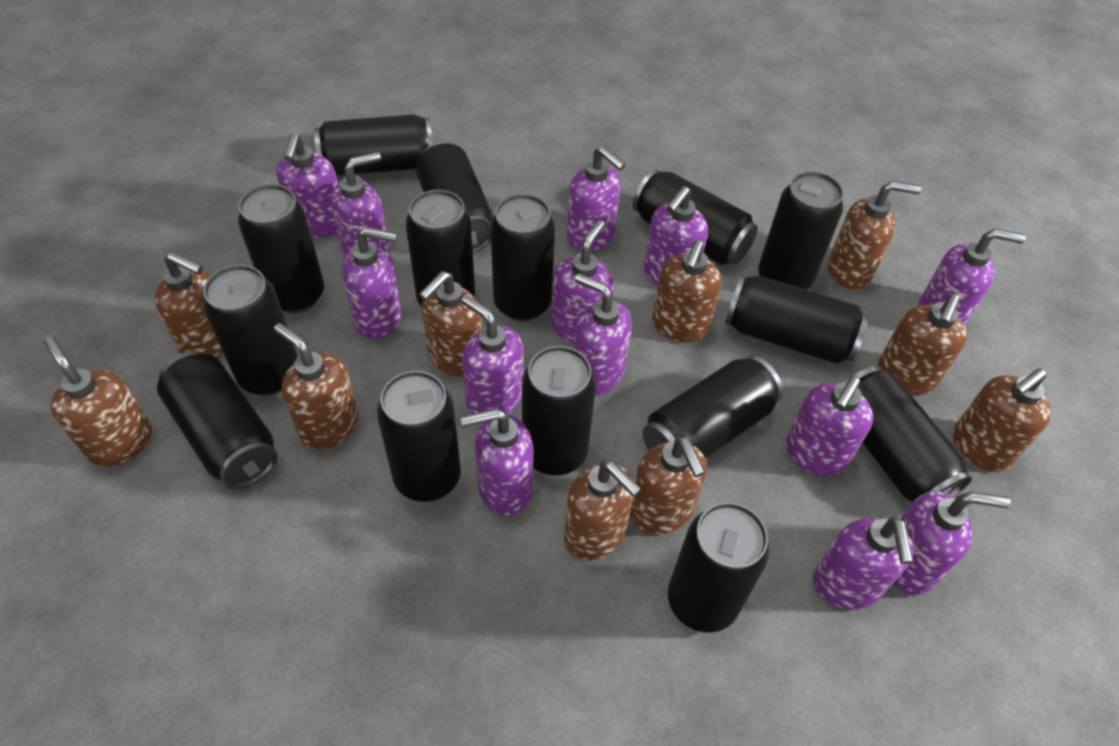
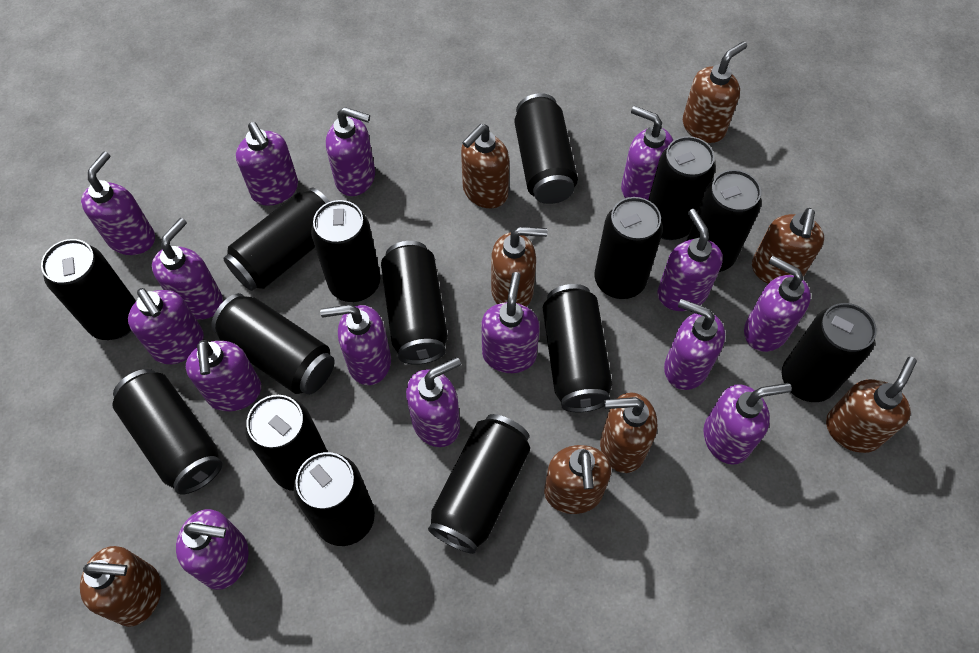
brown soap dispenser: [44,336,152,466] [155,252,223,357] [274,323,359,449] [419,271,482,376] [564,461,642,561] [630,436,707,534] [652,240,722,342] [828,181,921,290] [878,294,967,395] [953,368,1051,471] = 10 -> [80,546,161,627] [461,124,509,208] [491,227,547,307] [544,445,611,514] [600,392,657,473] [683,41,747,143] [752,208,824,284] [826,357,917,453] = 8
purple soap dispenser: [276,133,338,237] [331,151,390,258] [342,227,402,339] [461,295,524,414] [461,408,534,516] [551,220,614,344] [566,146,626,252] [574,273,632,395] [644,186,708,285] [786,376,873,476] [813,516,914,609] [893,491,1011,595] [918,228,1026,325] = 13 -> [81,151,155,255] [128,288,204,364] [152,218,223,320] [176,509,248,590] [186,340,261,411] [236,122,298,206] [320,304,391,385] [326,107,375,196] [406,357,461,447] [482,272,540,373] [621,106,673,200] [658,209,723,311] [664,299,725,390] [703,383,792,465] [744,256,811,352] = 15

